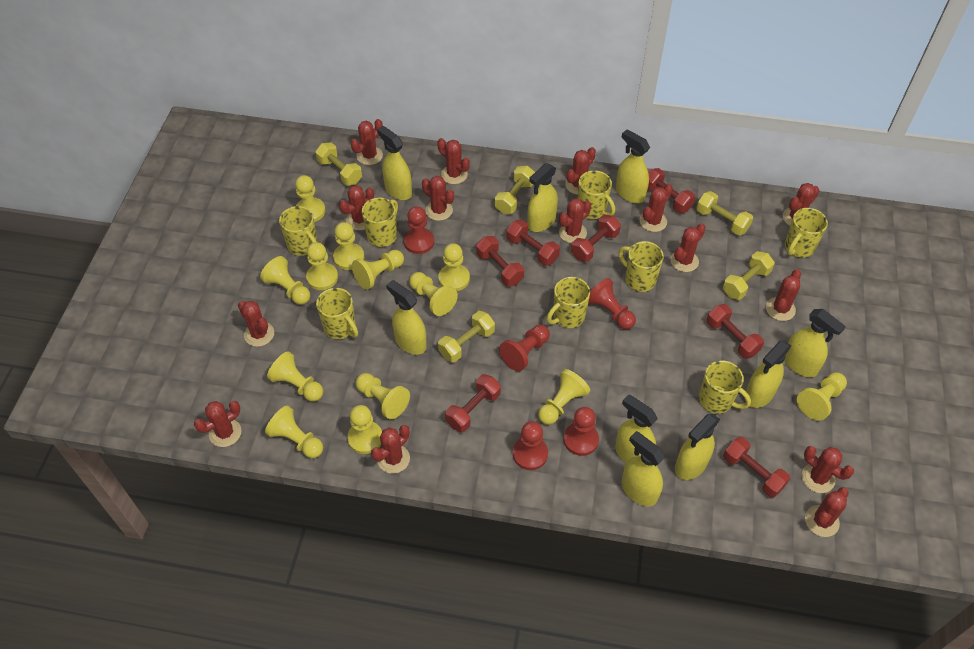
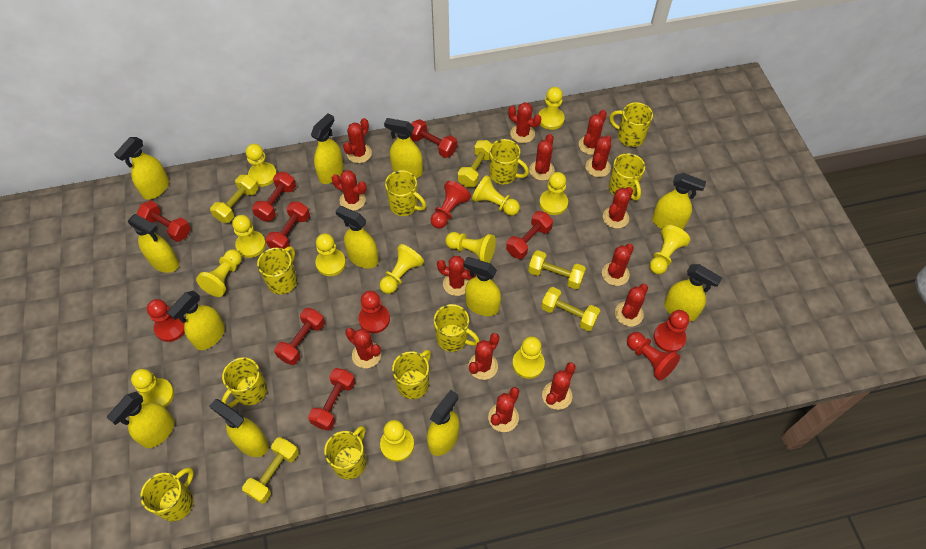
red cactus: [194,401,241,447] [238,301,274,347] [339,185,374,230] [351,119,383,165] [371,425,410,474] [422,176,454,221] [437,138,470,184] [559,198,591,243] [565,147,596,195] [640,184,673,232] [670,223,706,272] [766,269,801,321] [783,183,820,226] [802,446,854,493] [805,487,849,537] = 15 -> [332,170,367,211] [343,118,372,163] [345,328,381,368] [437,256,476,296] [469,333,499,380] [488,387,519,432] [508,102,541,143] [529,134,555,181] [542,362,576,410] [579,110,607,155] [585,135,611,177] [602,244,634,286] [603,187,633,228] [615,284,648,326] = 14
yellow mug: [279,206,317,256] [316,288,358,339] [362,198,398,247] [546,277,590,328] [578,170,615,219] [618,241,664,292] [699,360,751,414] [785,208,828,258] = 8 -> [140,467,194,521] [222,357,267,408] [257,246,297,295] [324,426,366,480] [385,170,426,216] [392,350,431,399] [434,304,480,352] [489,139,529,184] [609,153,645,201] [610,102,653,147] = 10
yellow spray bottle: [377,126,412,200] [386,280,427,355] [528,163,558,232] [615,395,658,463] [616,129,650,203] [622,431,665,506] [675,413,720,480] [744,340,791,408] [784,309,846,377] = 9 -> [107,392,174,448] [114,137,169,200] [128,214,179,273] [167,291,225,350] [209,399,269,457] [311,113,344,184] [335,206,379,268] [384,118,423,178] [427,390,459,456] [463,257,501,316] [652,173,706,230] [664,264,722,322] = 12

